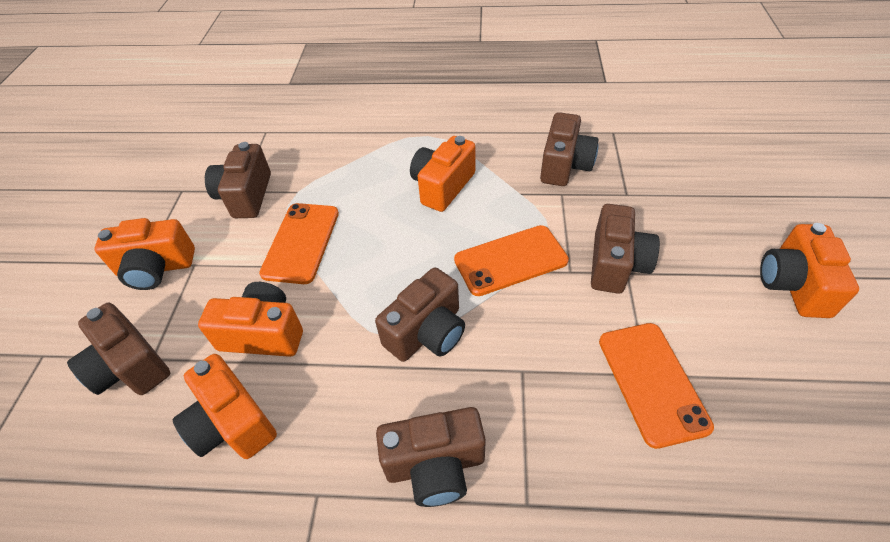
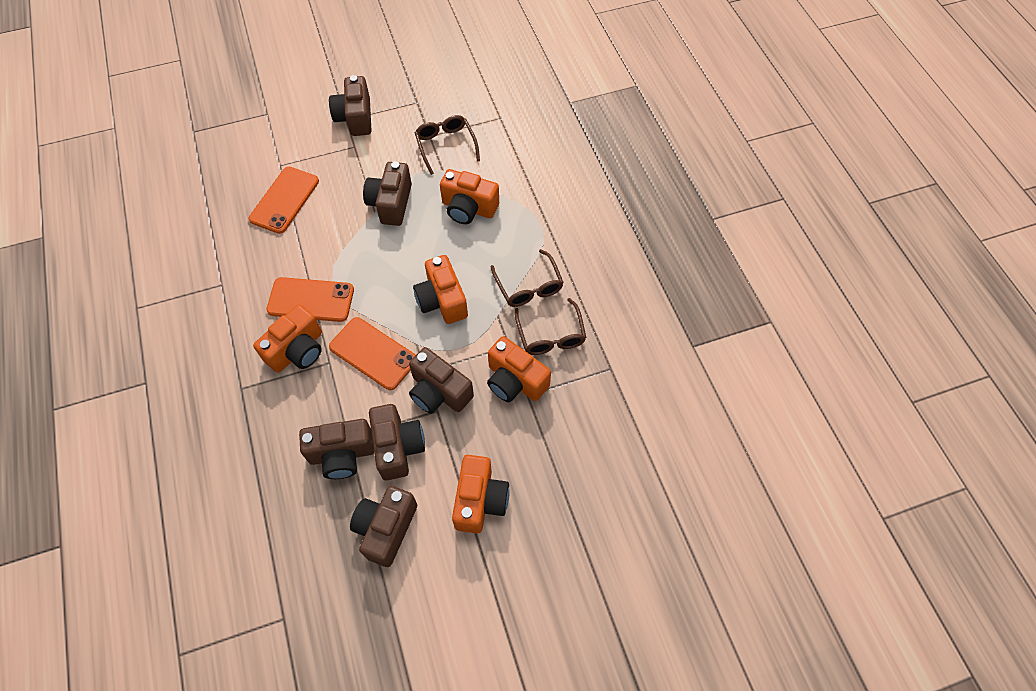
brown glasses: none = 0 -> [415,115,480,175] [491,249,564,307] [515,298,586,355] = 3

